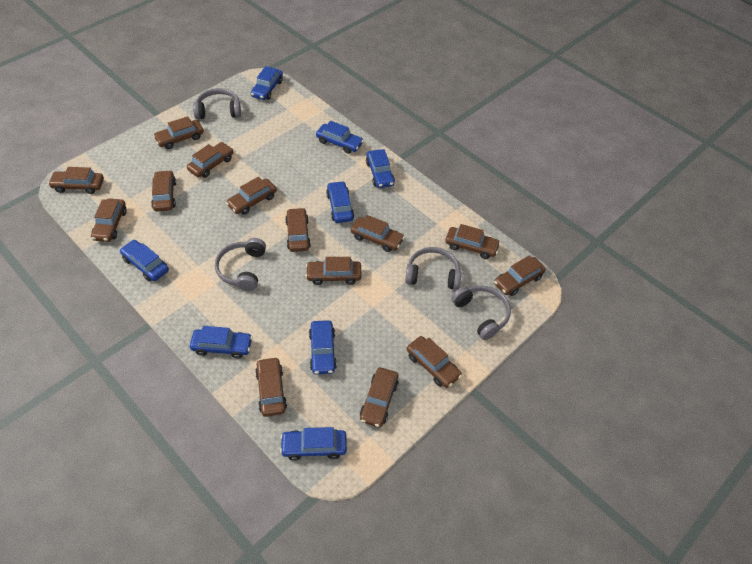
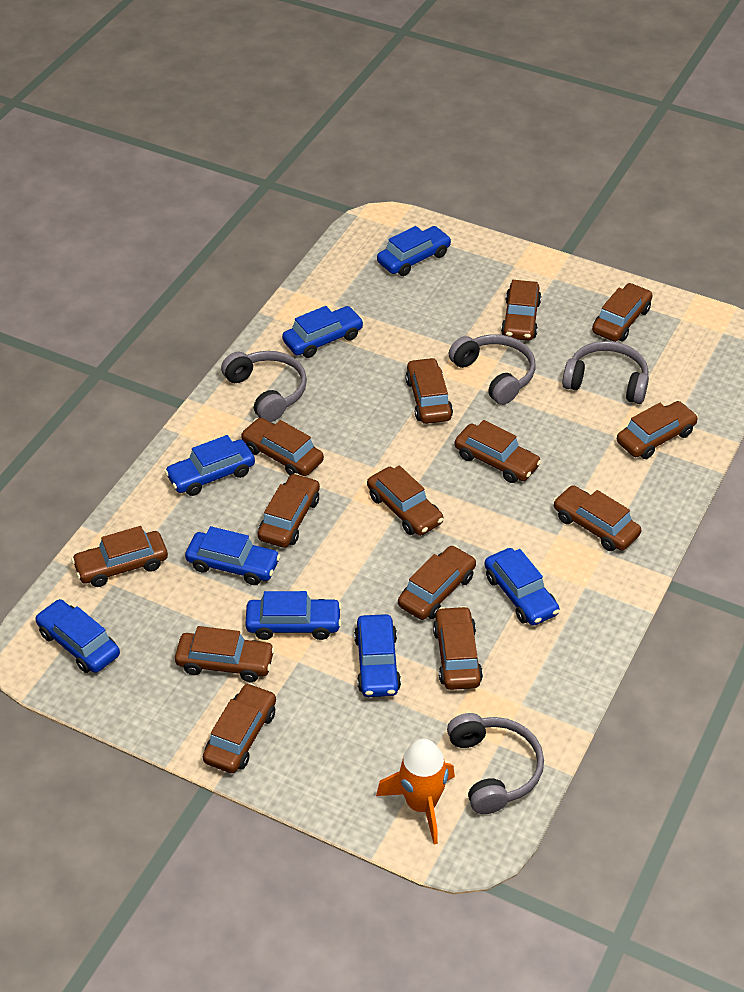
orange rocket: none = 0 -> [376,739,455,844] = 1

